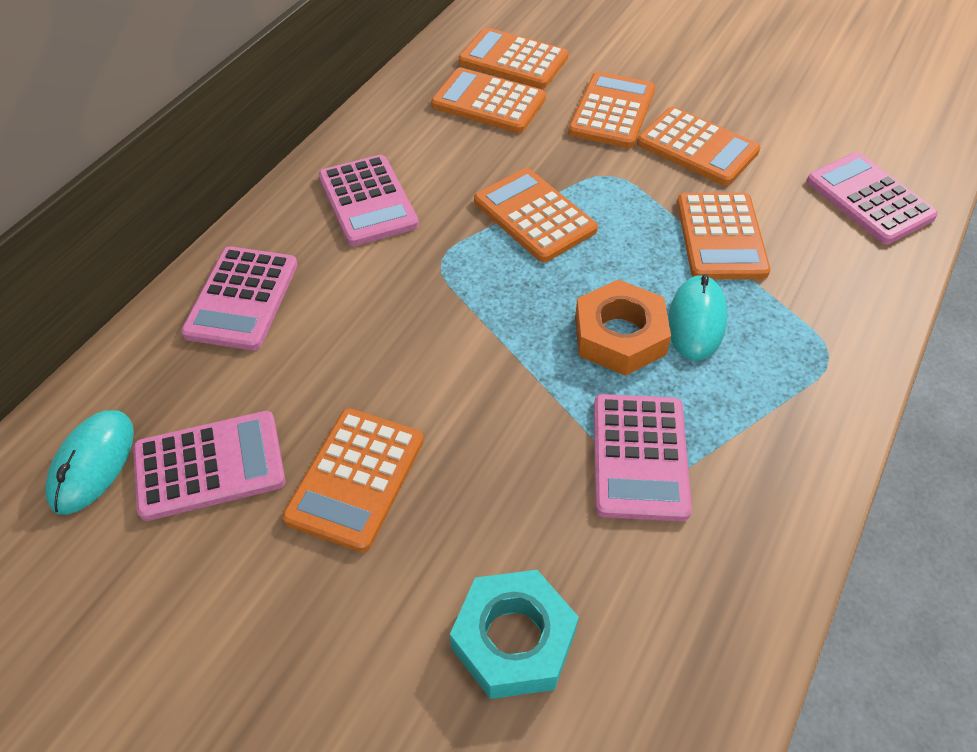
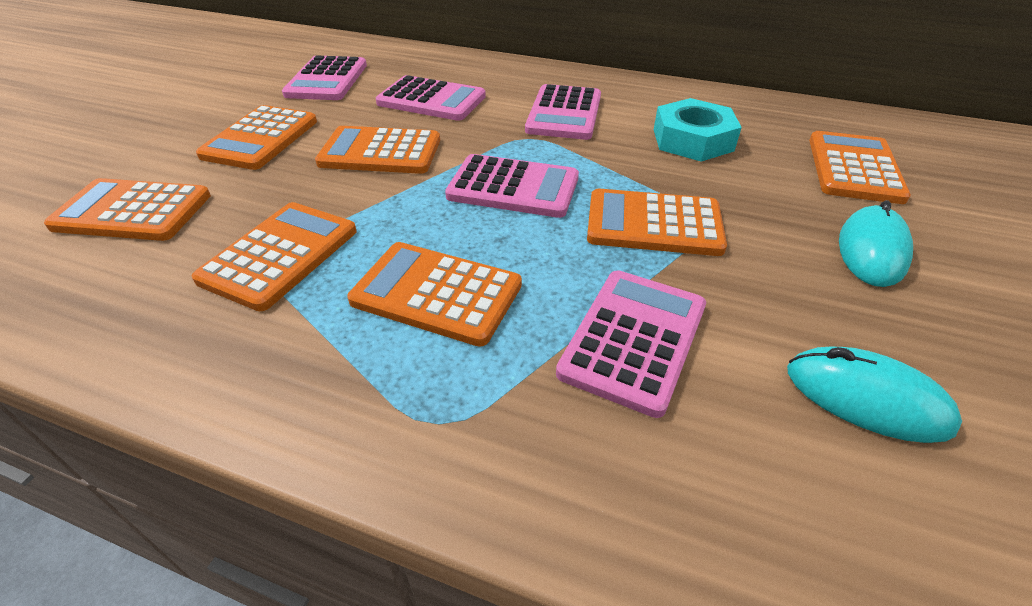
orange nut: [575,279,671,376] = 1 -> none = 0

